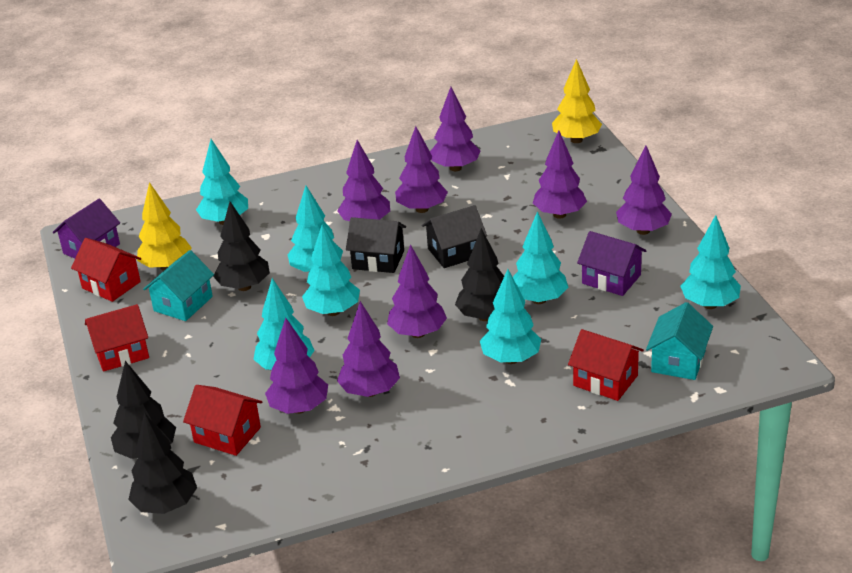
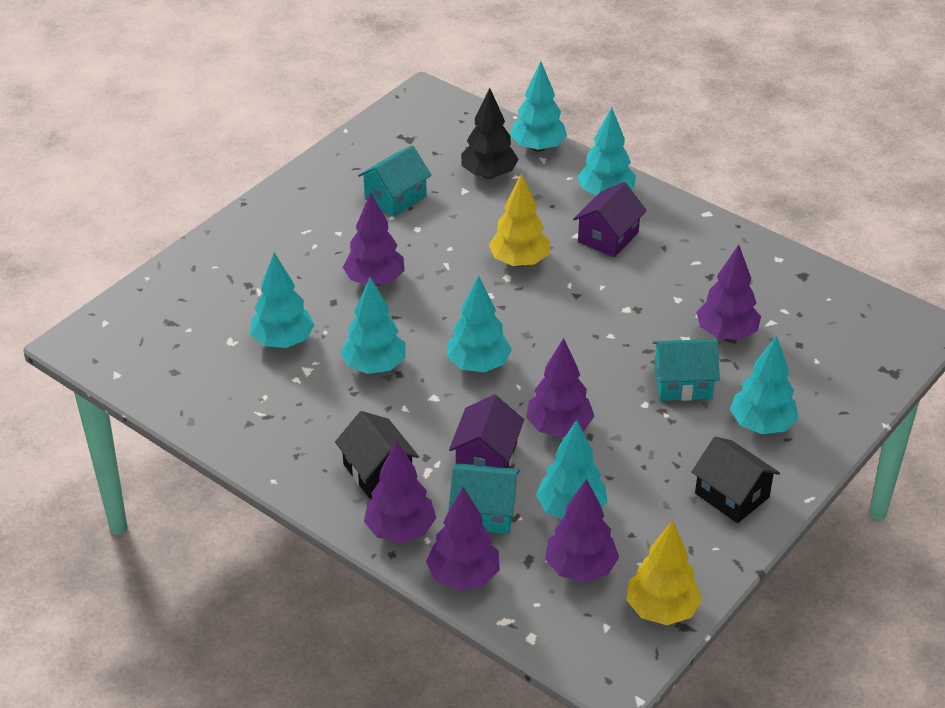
black tree: [111,361,176,459] [128,413,197,514] [213,202,270,291] [455,228,504,321] = 4 -> [461,88,519,179] = 1
purple tree: [265,318,328,414] [337,140,390,221] [337,301,400,397] [387,244,447,338] [395,126,448,213] [430,87,480,171] [533,131,587,219] [616,145,672,235] = 8 -> [343,192,405,286] [364,440,436,543] [426,487,500,590] [526,338,594,437] [545,479,619,582] [696,245,761,340] = 6
red house: [71,238,141,302] [85,304,149,372] [183,385,262,456] [568,329,644,401] = 4 -> none = 0
turquoise house: [143,250,214,321] [646,302,713,380] = 2 -> [358,145,432,217] [449,463,520,534] [653,339,720,401] = 3

